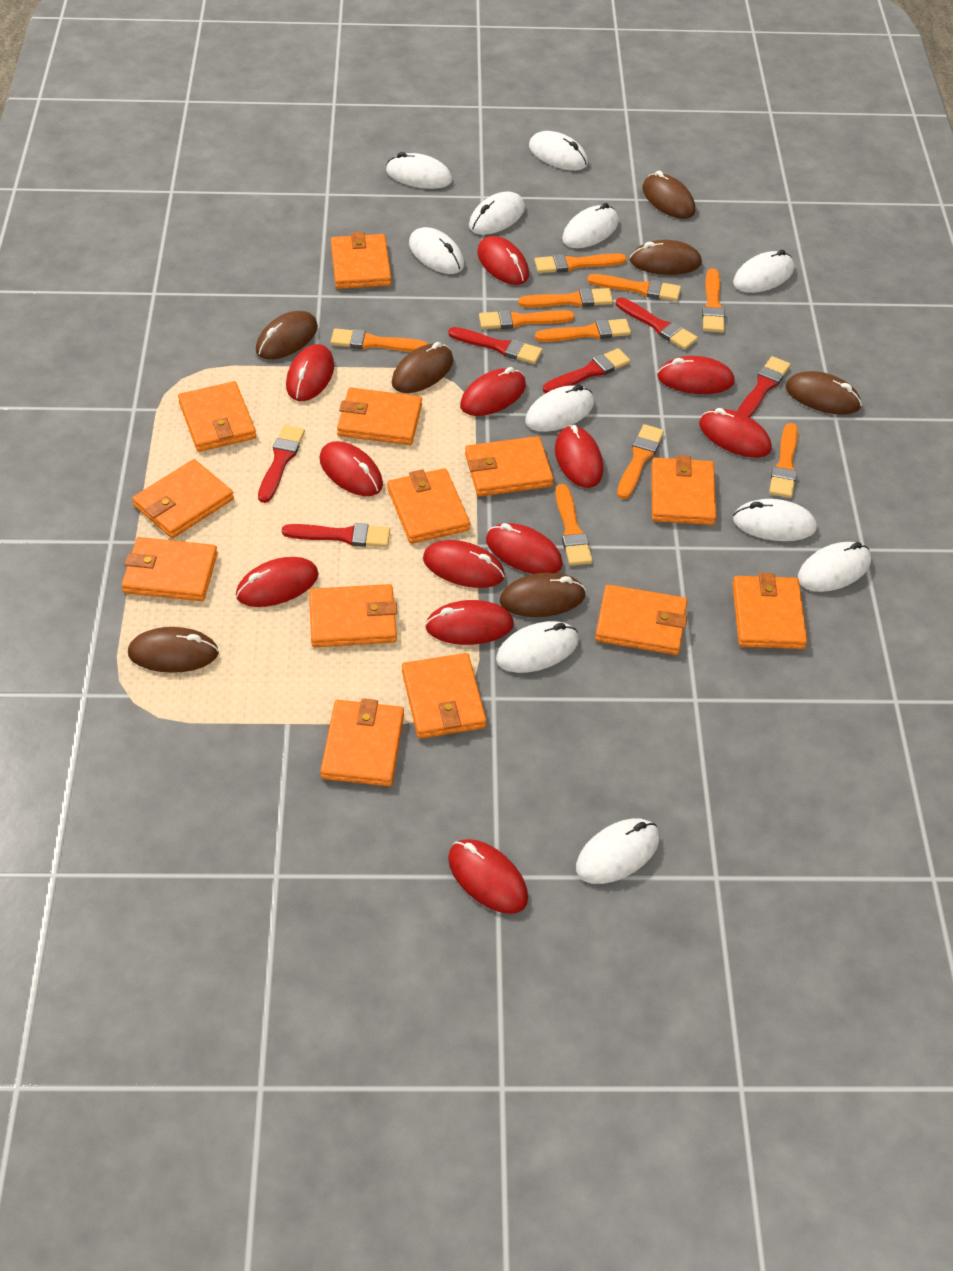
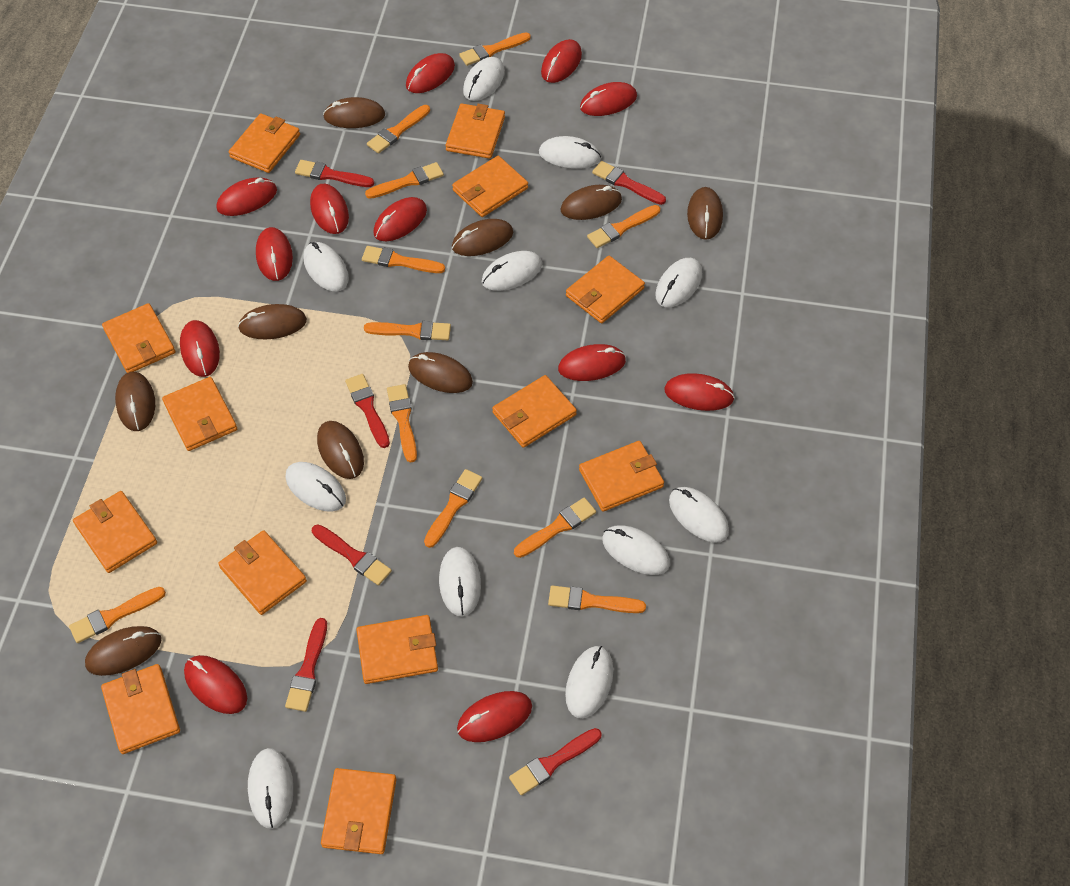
brown mouse: [128,627,219,673] [256,311,318,360] [392,342,454,393] [500,572,586,617] [630,240,702,275] [642,171,695,219] [785,371,862,415] = 7 -> [85,626,161,676] [115,372,155,431] [238,304,307,339] [317,421,364,479] [323,97,385,128] [408,352,473,393] [452,219,513,256] [561,185,622,220] [687,187,723,240] = 9
orange brush: [331,328,428,352] [479,309,575,329] [518,288,613,307] [534,253,627,273] [535,319,631,342] [555,484,593,566] [587,274,681,301] [617,424,664,499] [702,268,725,332] [769,423,798,498] = 10 -> [69,587,166,643] [362,246,445,273] [364,321,451,340] [365,162,444,199] [367,105,430,154] [387,384,417,463] [424,469,482,548] [459,32,531,66] [514,498,596,558] [548,585,646,613] [587,205,660,248] = 11

